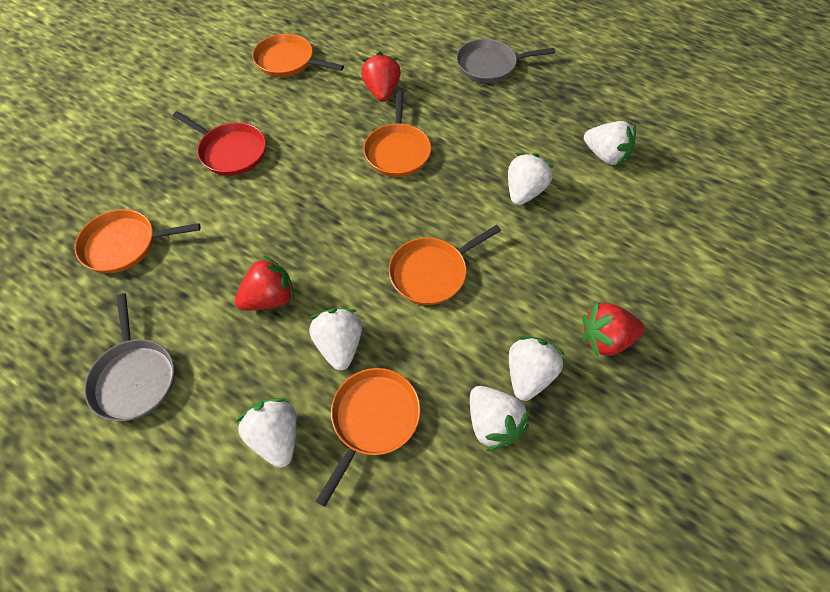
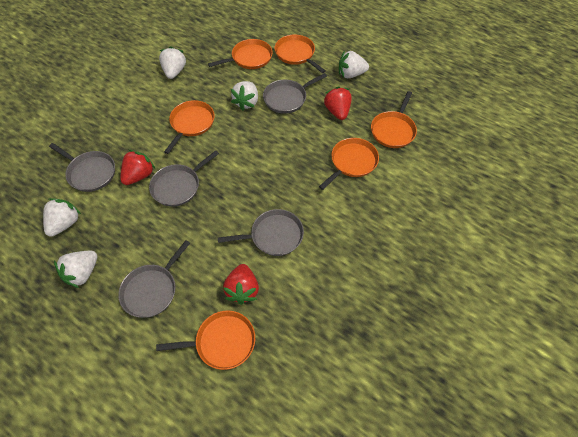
grey pan: [84,293,174,421] [456,39,555,83] = 2 -> [49,143,115,192] [118,240,190,318] [149,151,219,207] [218,209,304,256] [263,73,327,114] = 5
orange pan: [74,209,200,273] [252,34,344,77] [316,368,421,507] [364,91,431,177] [389,225,501,305] = 5 -> [156,310,255,370] [164,100,215,154] [208,39,273,69] [275,34,326,73] [319,138,379,190] [371,91,417,148] = 6
red pan: [173,111,266,176] = 1 -> none = 0
white strawberry: [235,398,296,468] [309,308,362,370] [470,386,529,451] [508,153,554,205] [509,336,566,401] [584,121,636,166] = 6 -> [43,198,81,237] [54,251,97,288] [159,46,187,79] [231,81,258,111] [339,51,369,78] = 5

